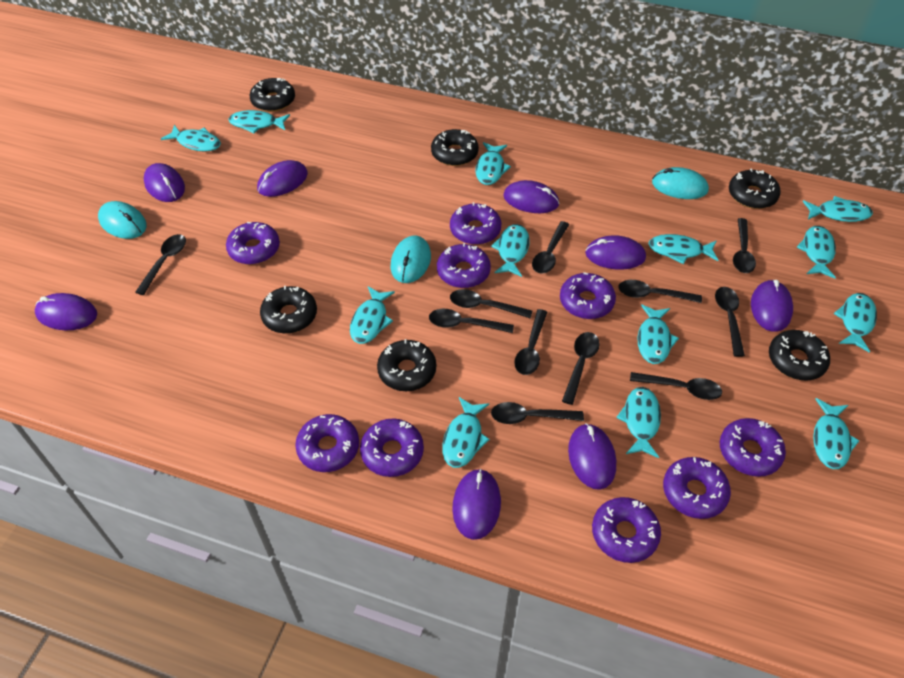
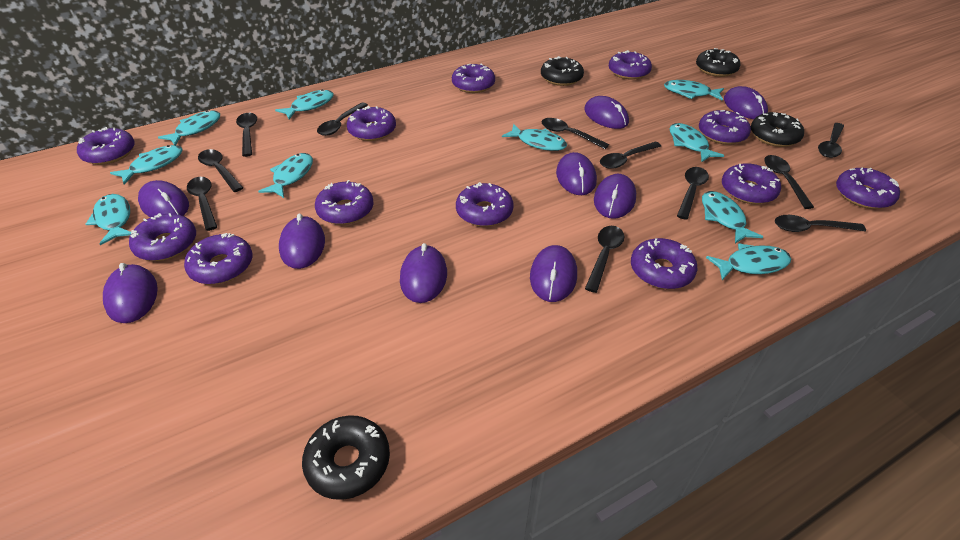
black donut: [250,78,295,112] [260,286,317,334] [377,339,436,391] [431,129,479,166] [729,168,781,209] [769,330,830,381] = 6 -> [302,415,390,500] [541,56,584,86] [696,48,740,77] [751,112,804,147] = 4
purple donut: [226,222,280,265] [295,414,359,472] [360,418,424,477] [437,243,491,288] [450,202,501,245] [560,272,616,319] [592,497,661,563] [663,457,731,519] [720,418,786,477] = 9 -> [77,127,135,165] [129,213,196,261] [184,233,252,284] [315,180,374,225] [347,106,396,141] [452,64,495,93] [456,182,513,227] [609,50,652,80] [631,238,697,289] [699,110,751,145] [722,163,781,204] [836,168,900,209] = 12
purple mouse: [35,293,97,330] [144,163,185,202] [257,160,308,197] [452,469,501,540] [504,180,559,213] [568,423,616,490] [585,235,646,270] [751,280,793,332] = 8 -> [103,263,158,323] [138,180,189,217] [279,214,325,269] [400,243,447,303] [530,245,577,302] [556,152,597,195] [584,96,629,129] [594,174,636,219] [724,86,768,119] = 9
turquoise fish: [161,125,221,152] [229,110,290,133] [350,286,395,344] [442,397,490,468] [475,142,511,185] [491,224,530,277] [616,387,661,458] [637,304,679,364] [648,234,718,264] [797,226,836,279] [802,196,873,222] [813,398,859,469] [834,293,877,353] = 13 -> [85,194,131,245] [110,145,183,185] [158,110,220,145] [258,153,313,198] [275,89,334,119] [502,124,567,151] [664,80,724,101] [670,123,724,162] [702,191,763,243] [706,243,791,280] = 10
turquoise mouse: [98,201,147,239] [391,236,431,283] [652,167,709,199] = 3 -> none = 0

